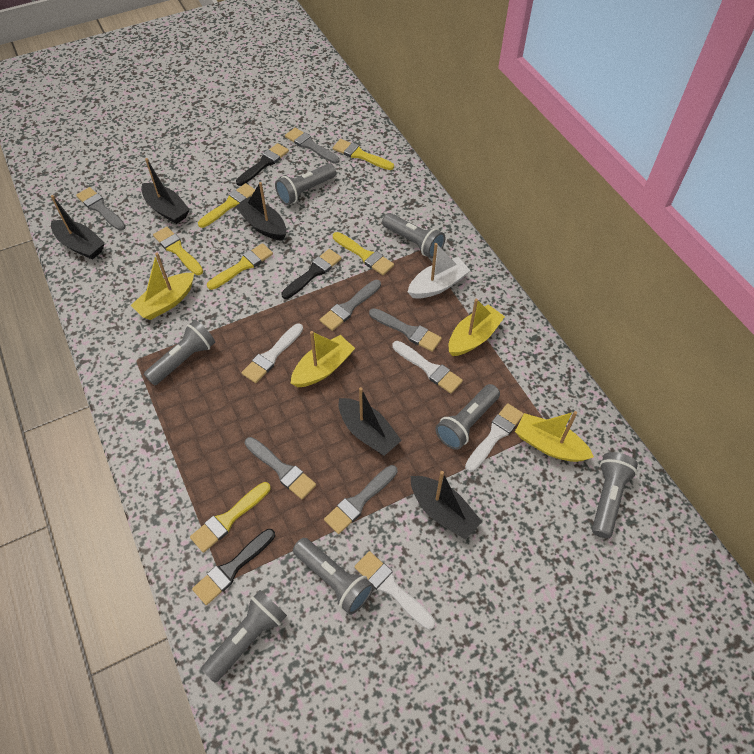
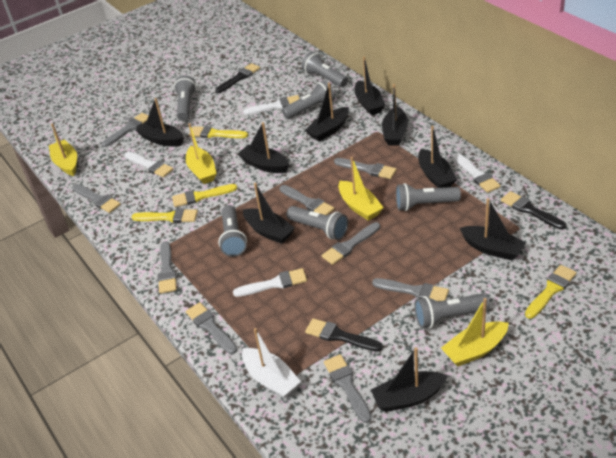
black boat: [51,195,105,260] [141,158,190,224] [235,182,286,241] [339,387,402,456] [411,471,482,540] = 5 -> [136,98,184,146] [238,122,289,173] [243,183,295,244] [305,82,349,142] [354,57,385,115] [371,347,448,412] [382,84,408,146] [418,126,457,188] [460,198,526,261] = 9
grey brush: [76,187,126,231] [245,437,316,499] [285,128,339,164] [320,280,381,331] [324,465,397,534] [369,308,442,352] = 6 -> [72,184,121,213] [102,113,148,147] [158,241,177,294] [186,302,237,354] [279,185,334,215] [321,222,380,265] [324,354,371,423] [334,158,397,179] [372,278,449,301] = 9
yellow brush: [153,227,203,275] [190,482,271,553] [198,183,255,228] [207,243,273,290] [333,139,394,170] [333,232,394,275] = 6 -> [132,209,198,223] [172,184,238,207] [189,126,248,138] [525,265,577,319] = 4

